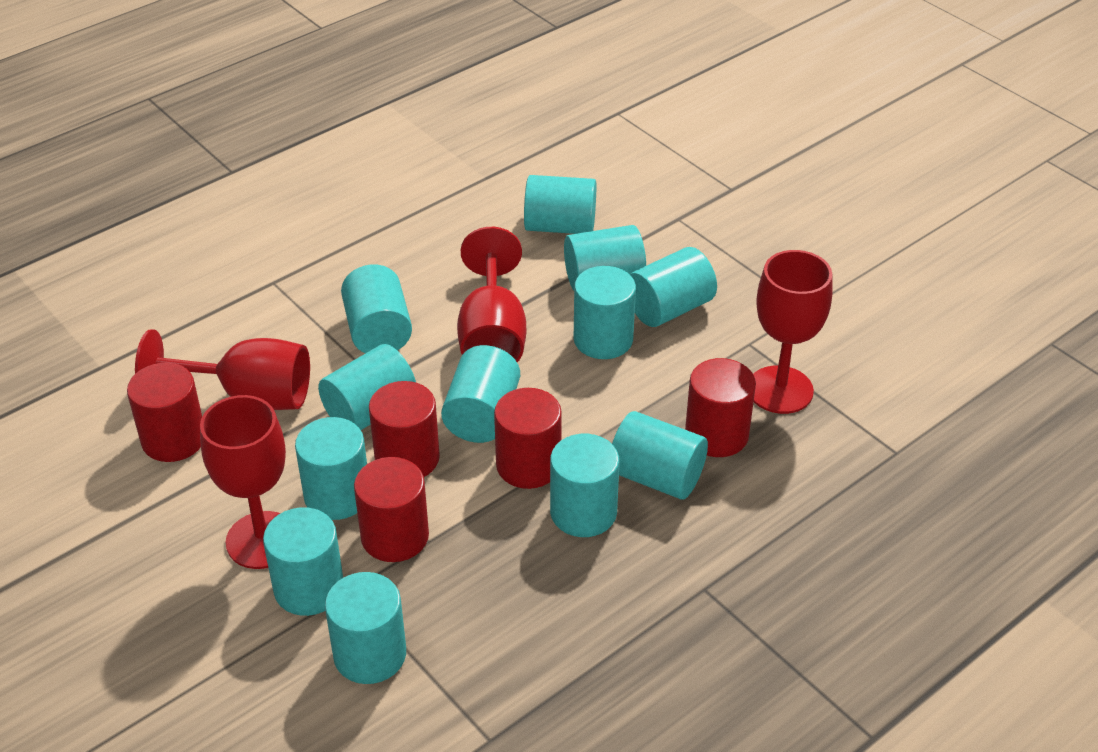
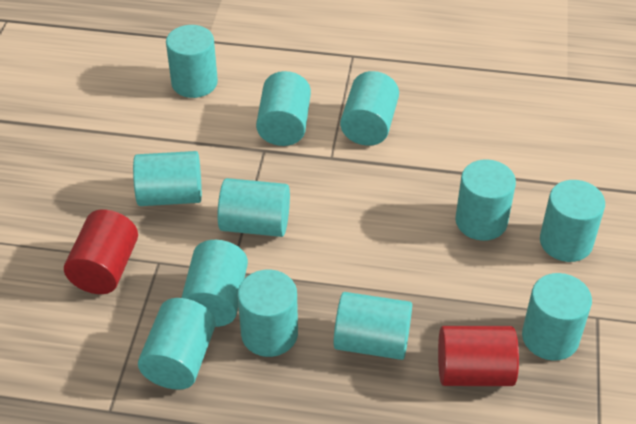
red cylinder: [127,363,202,462] [354,457,429,562] [369,381,440,477] [494,388,562,489] [685,358,756,457] = 5 -> [64,209,138,294] [438,326,519,386] = 2
red goblet: [135,329,310,410] [200,395,286,569] [457,227,526,362] [753,250,833,414] = 4 -> none = 0

